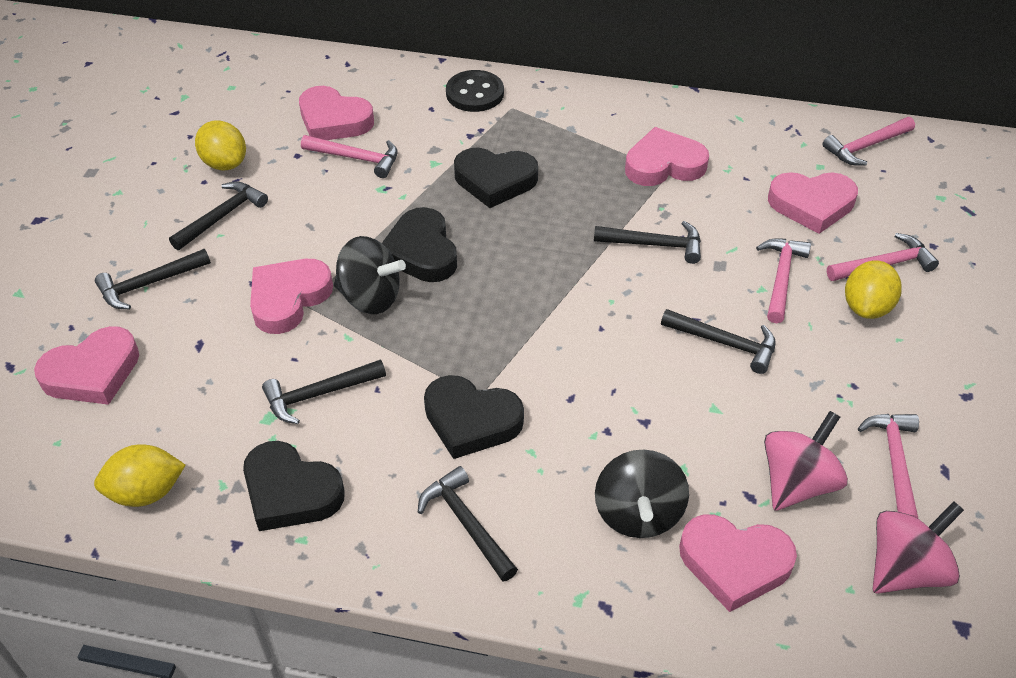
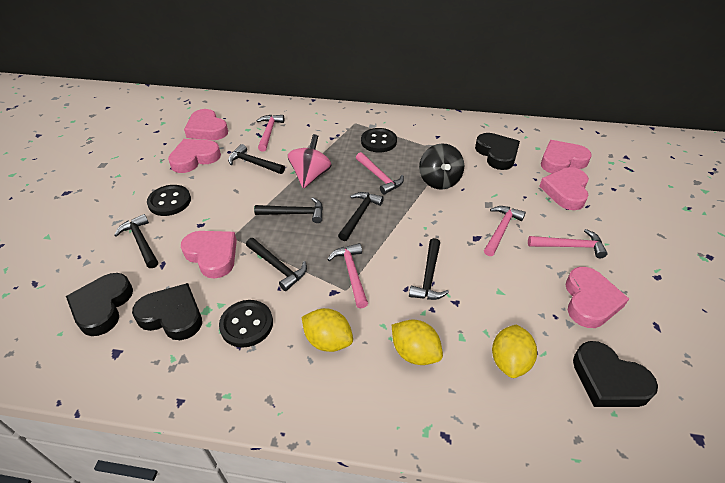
black button: [446,70,504,112] = 1 -> [147,185,191,216] [219,300,273,348] [361,128,397,152] = 3
black spinning top: [334,236,406,314] [595,450,689,538] = 2 -> [419,143,464,190] = 1
pink spinning top: [764,411,848,511] [873,501,964,594] = 2 -> [288,134,332,188] = 1

